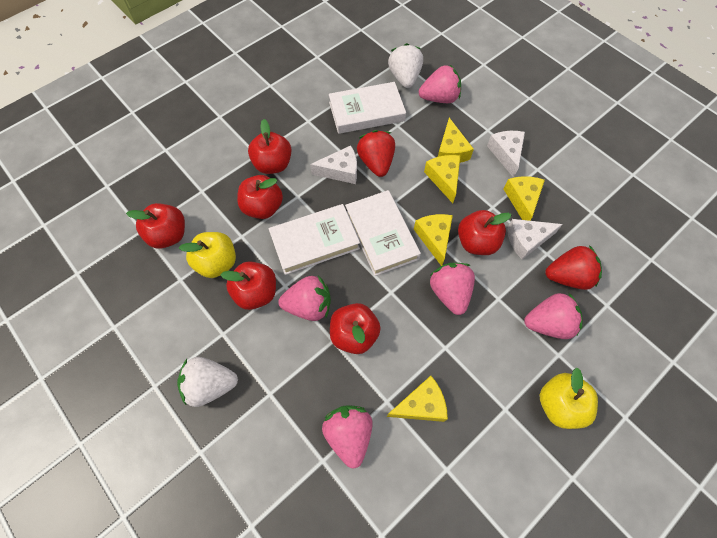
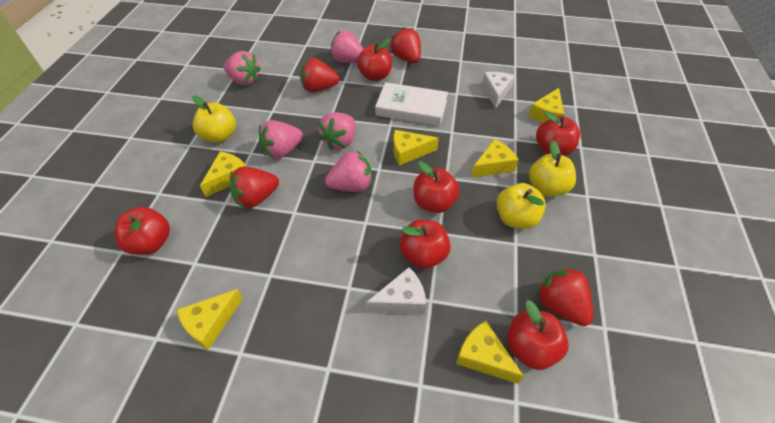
red strawberry: [357,130,395,177] [545,245,602,290] = 2 -> [229,167,279,208] [300,58,340,93] [390,27,421,63] [536,267,593,326] = 4
white book: [269,204,360,275] [329,82,406,134] [345,190,421,276] = 3 -> [375,82,448,126] = 1
white cheese: [310,145,357,184] [487,131,525,178] [507,219,563,259] = 3 -> [366,267,426,314] [482,72,515,109] = 2
white strawberry: [177,357,238,407] [388,43,423,88] = 2 -> none = 0
yellow apple: [179,232,236,278] [540,367,598,429] = 2 -> [192,96,236,143] [496,183,546,229] [529,141,576,197] = 3
yellow cheese: [387,376,448,422] [414,214,453,266] [424,155,460,203] [438,118,474,163] [504,176,545,221] = 5 -> [177,289,243,350] [200,151,247,197] [393,130,439,166] [456,321,524,384] [471,139,519,178] [529,88,564,123] = 6

